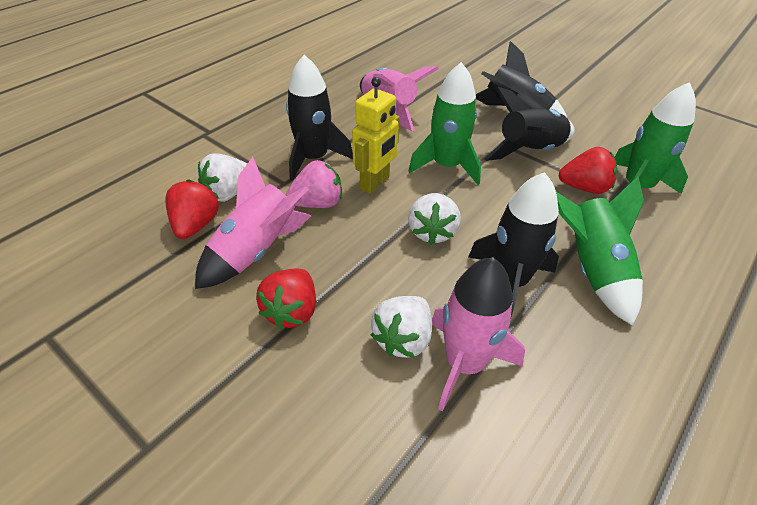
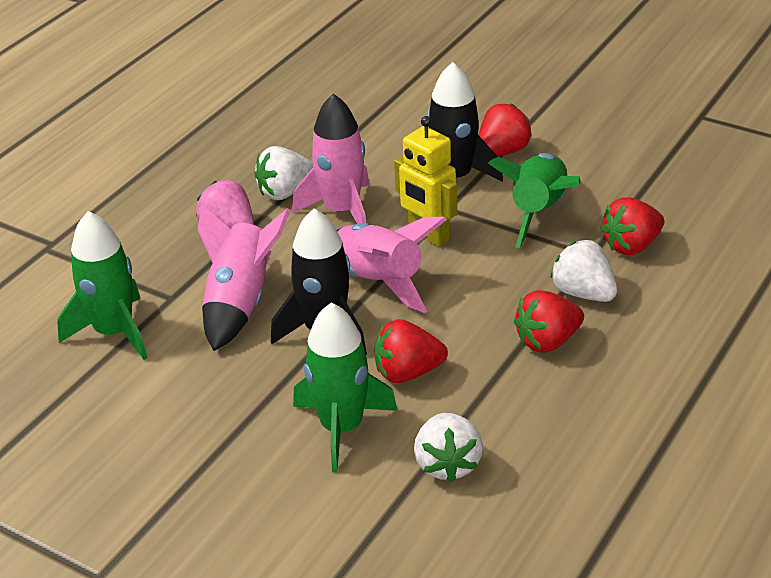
black rocket: [286,55,353,181] [468,172,559,316] [476,41,567,117] [484,86,574,161] = 4 -> [271,208,367,354] [427,62,503,182] = 2
red strawberry: [165,180,219,239] [256,269,316,329] [559,147,617,194] = 3 -> [375,319,448,383] [479,103,532,156] [514,290,584,353] [601,197,664,255] = 4

